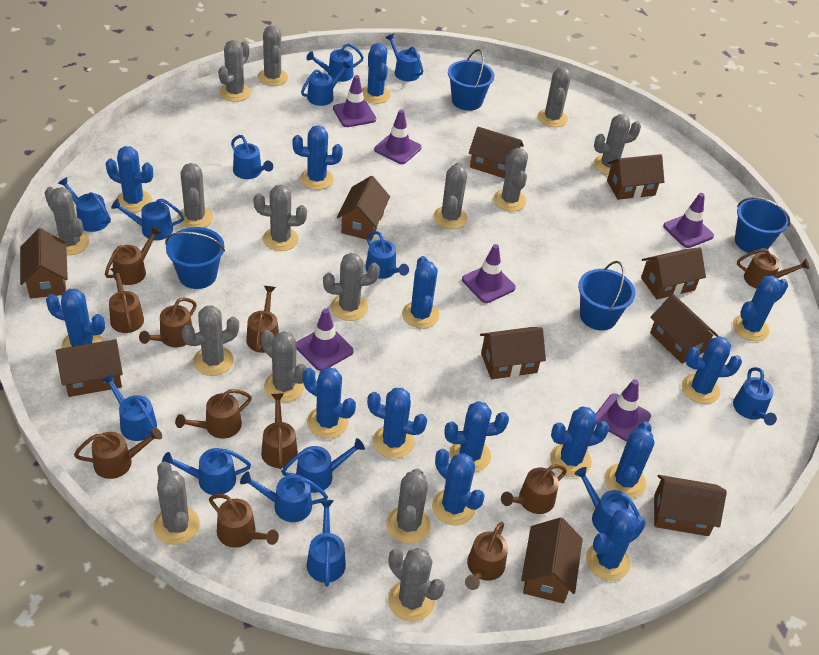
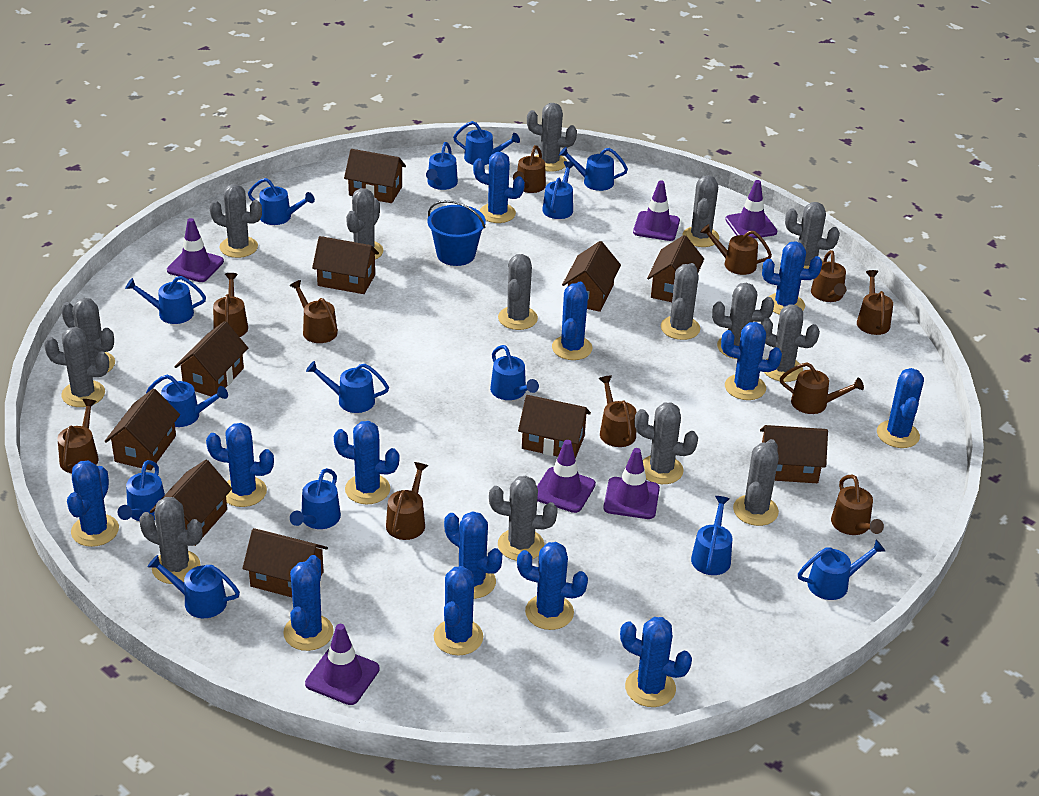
blue bucket: [165,227,225,289] [448,49,494,111] [578,261,635,330] [735,197,790,254] = 4 -> [427,200,486,266] = 1
blue cactus: [46,289,105,348] [105,146,153,212] [293,125,343,190] [303,367,356,439] [362,43,391,104] [367,388,427,459] [402,256,439,329] [432,449,485,526] [444,401,509,472] [550,407,609,477] [586,509,646,581] [604,421,654,499] [682,336,742,404] [733,276,788,341] = 14 -> [67,461,119,547] [206,423,274,507] [283,555,334,651] [334,421,399,504] [434,566,483,656] [444,511,502,599] [473,152,525,223] [517,542,588,630] [552,282,592,360] [620,617,692,707] [721,322,782,400] [762,241,822,315] [877,368,924,448] = 13

